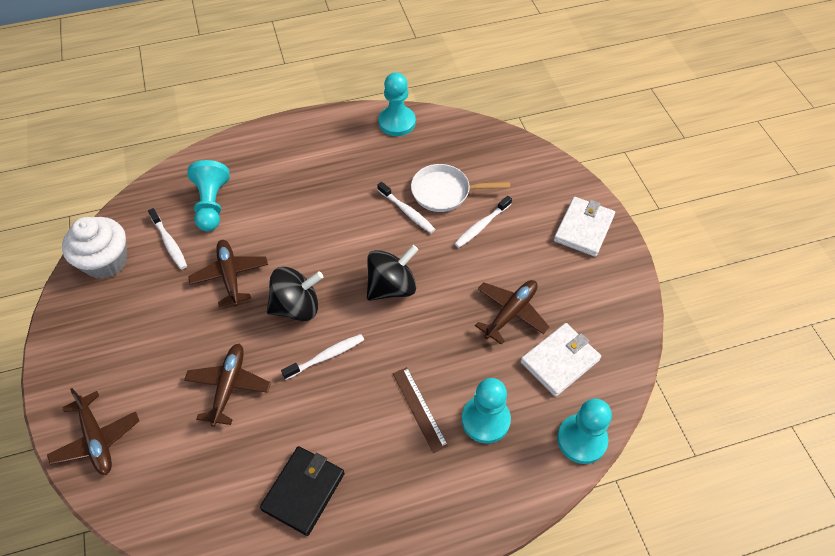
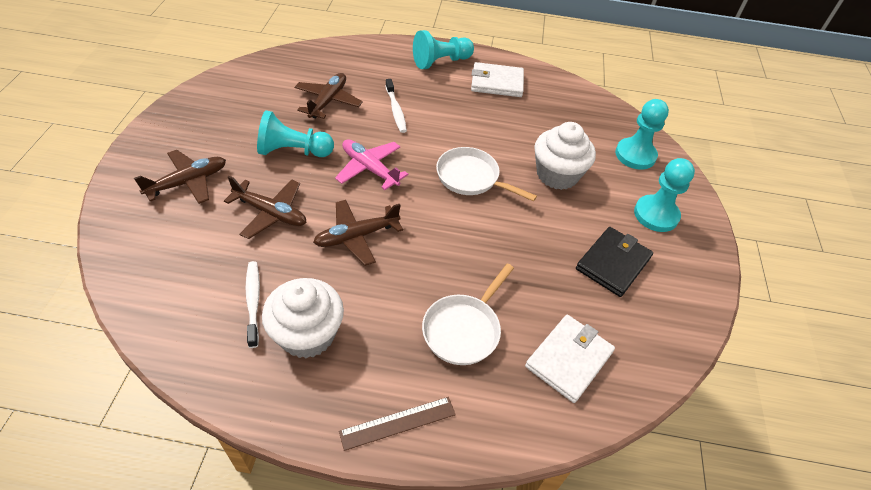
black spinning top: [267,267,323,321] [367,245,418,301] = 2 -> none = 0
pink plane: none = 0 -> [335,140,408,190] = 1
white cupcake: [62,217,127,279] = 1 -> [262,278,344,358] [534,122,596,190] = 2
white pan: [411,164,510,212] = 1 -> [422,263,514,365] [436,147,537,201] = 2
white toothbrush: [148,208,187,270] [281,334,364,380] [377,182,435,233] [454,196,512,248] = 4 -> [245,261,260,348] [385,79,407,133] = 2

